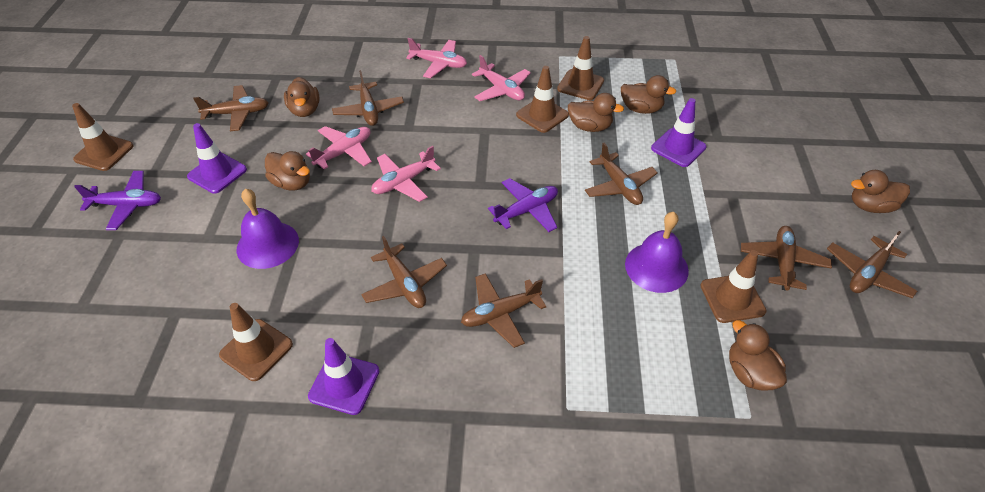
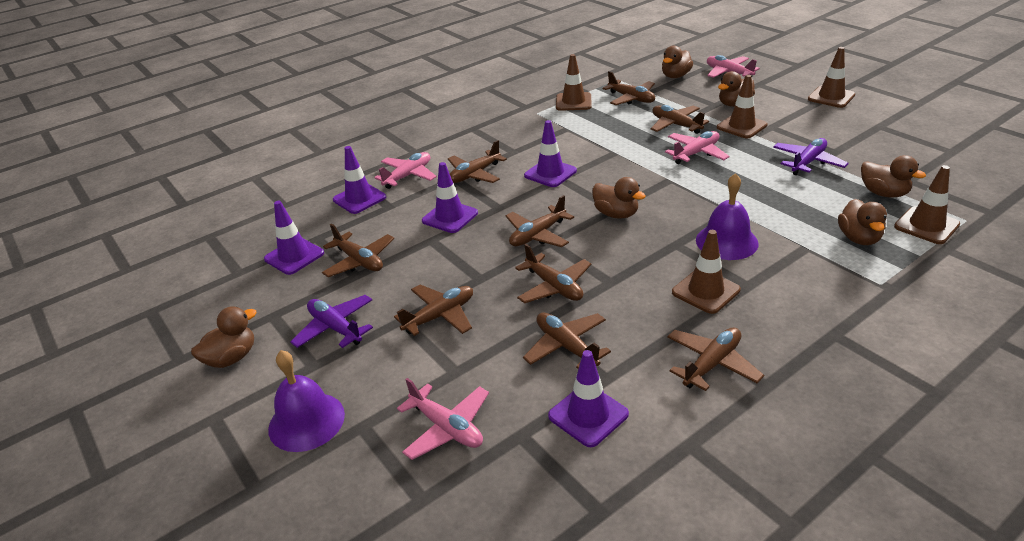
brown plane: [193,85,268,131] [332,70,404,126] [361,236,447,308] [461,273,546,348] [585,143,658,205] [741,226,832,291] [827,231,917,298] = 7 -> [322,224,394,277] [394,285,473,336] [448,140,507,183] [506,195,574,247] [515,244,591,303] [523,313,611,369] [602,71,655,105] [650,105,709,134] [667,328,764,391] = 9
purple traffic cone: [187,123,247,194] [308,338,379,415] [651,98,707,167] = 3 -> [264,201,324,275] [333,146,386,214] [422,162,478,233] [524,120,577,187] [548,350,629,447] = 5

